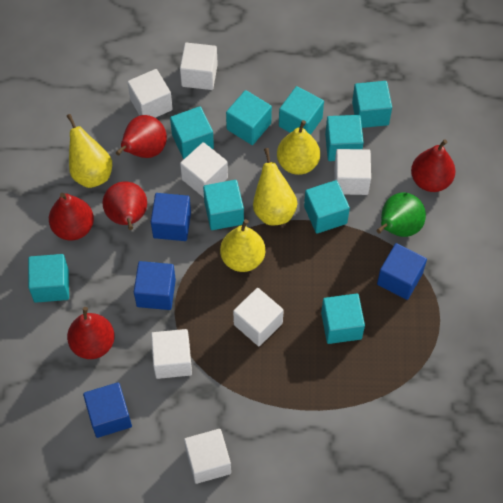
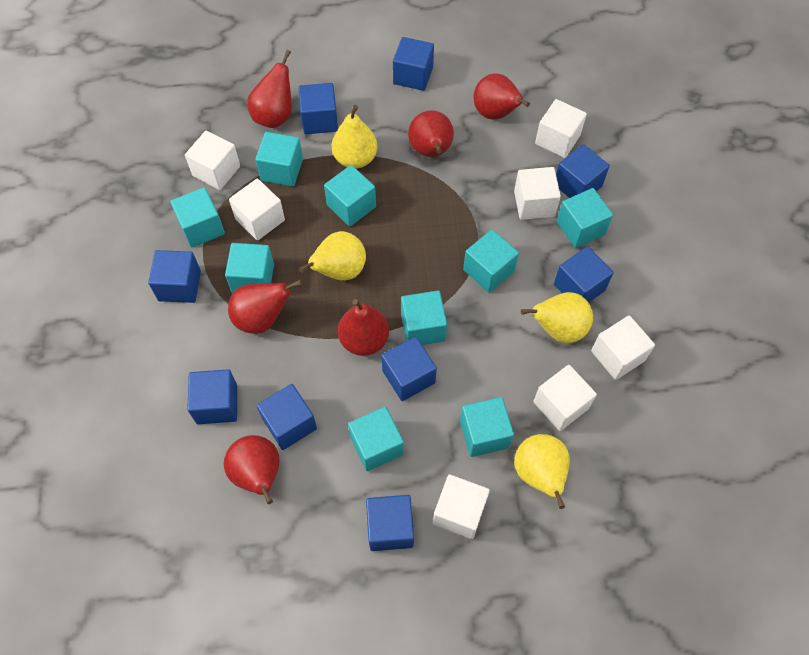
blue cube: [83,382,132,438] [134,261,176,310] [151,193,191,241] [377,243,427,300] = 4 -> [148,250,201,303] [187,369,237,424] [257,384,317,450] [298,83,338,134] [366,495,414,551] [381,337,437,401] [393,37,434,91] [554,246,613,303] [556,144,610,198] = 9
green pear: [377,192,426,237] = 1 -> none = 0
red pear: [49,193,94,240] [67,307,115,359] [102,182,147,230] [116,115,167,158] [411,139,456,192] = 5 -> [223,435,280,504] [228,280,302,334] [247,50,292,128] [338,299,389,356] [408,110,454,157] [473,73,530,120] = 6

